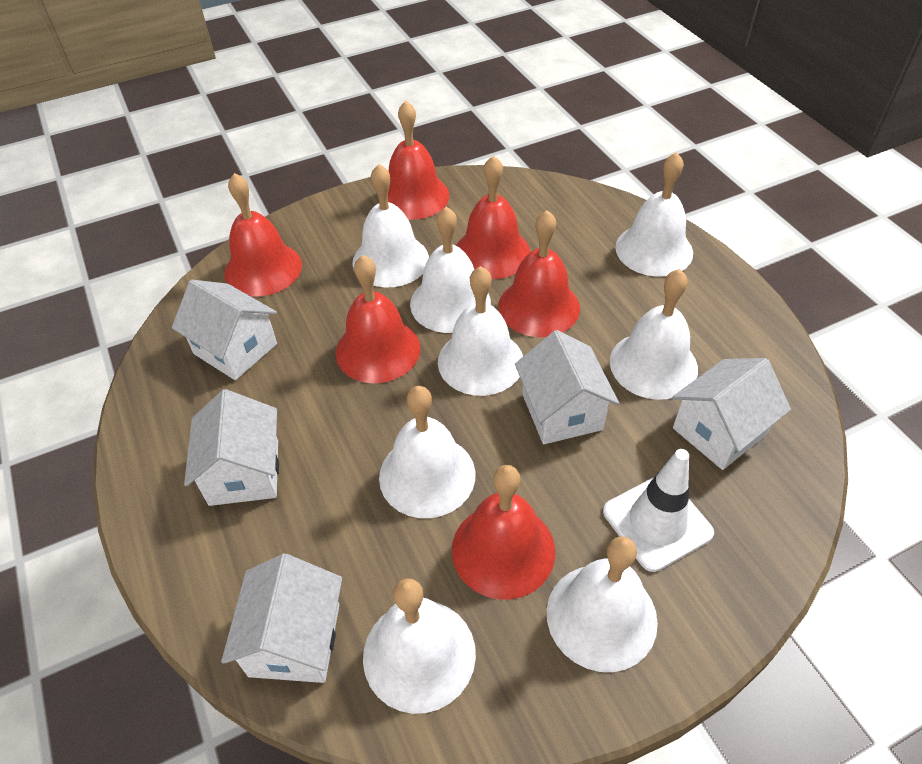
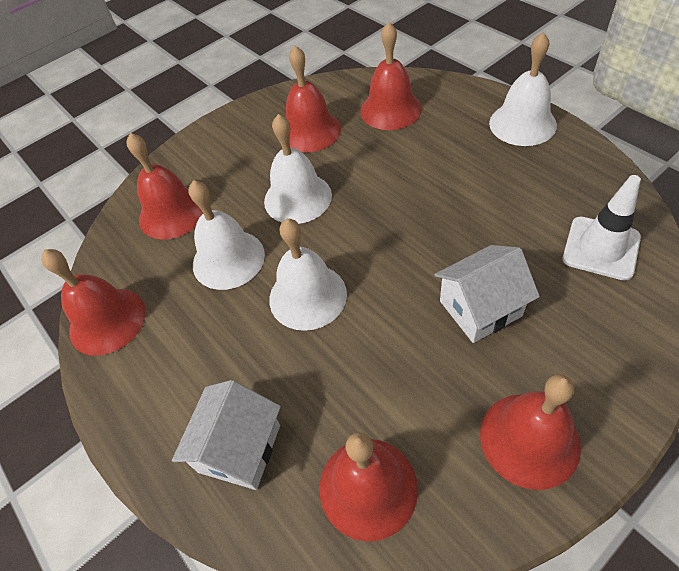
white bell: [352,164,429,287] [363,578,476,714] [379,386,475,518] [410,207,491,333] [438,266,523,396] [547,536,658,672] [610,269,698,400] [615,152,693,277] = 8 -> [188,180,265,290] [264,114,332,224] [269,219,347,331] [489,32,557,146] = 4
white house: [172,280,277,380] [184,389,279,506] [221,554,342,683] [515,330,619,444] [672,358,791,470] = 5 -> [172,380,281,490] [434,245,540,343] = 2

